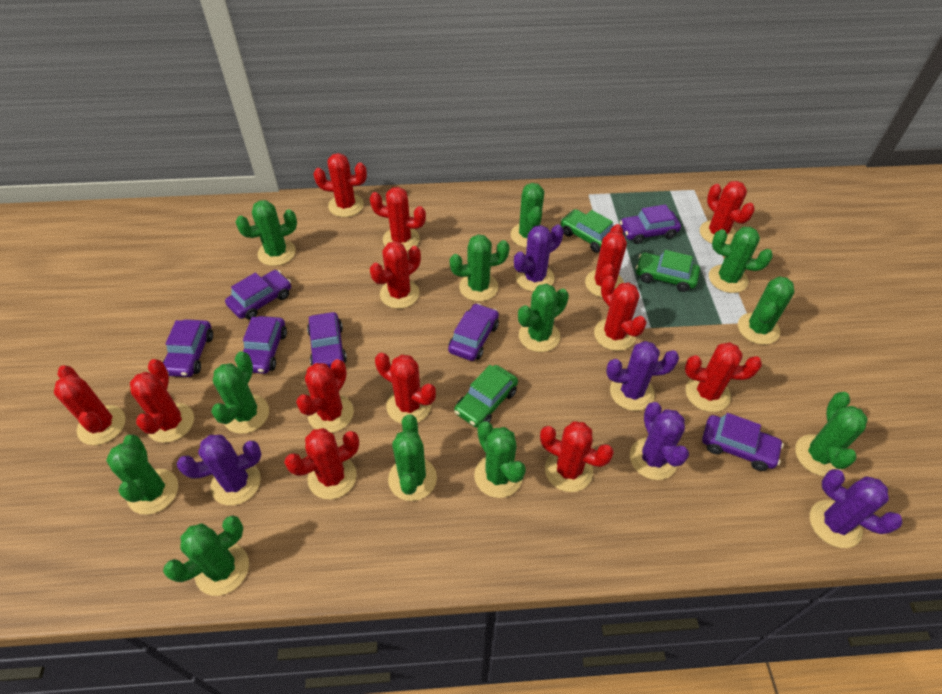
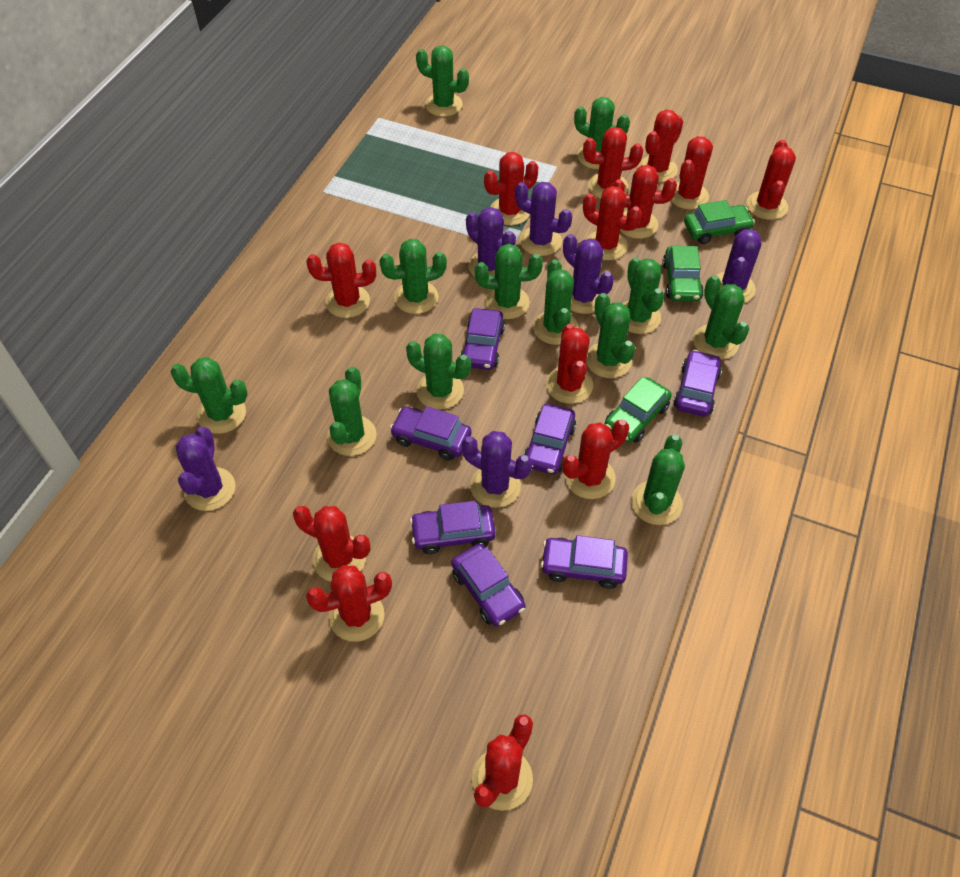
purple cactus: [177,435,261,505] [514,224,564,292] [606,341,679,411] [630,402,689,480] [810,469,902,548] = 5 -> [175,427,235,511] [462,431,532,508] [466,207,516,277] [515,182,572,256] [563,234,614,314] [716,229,762,303] = 6

